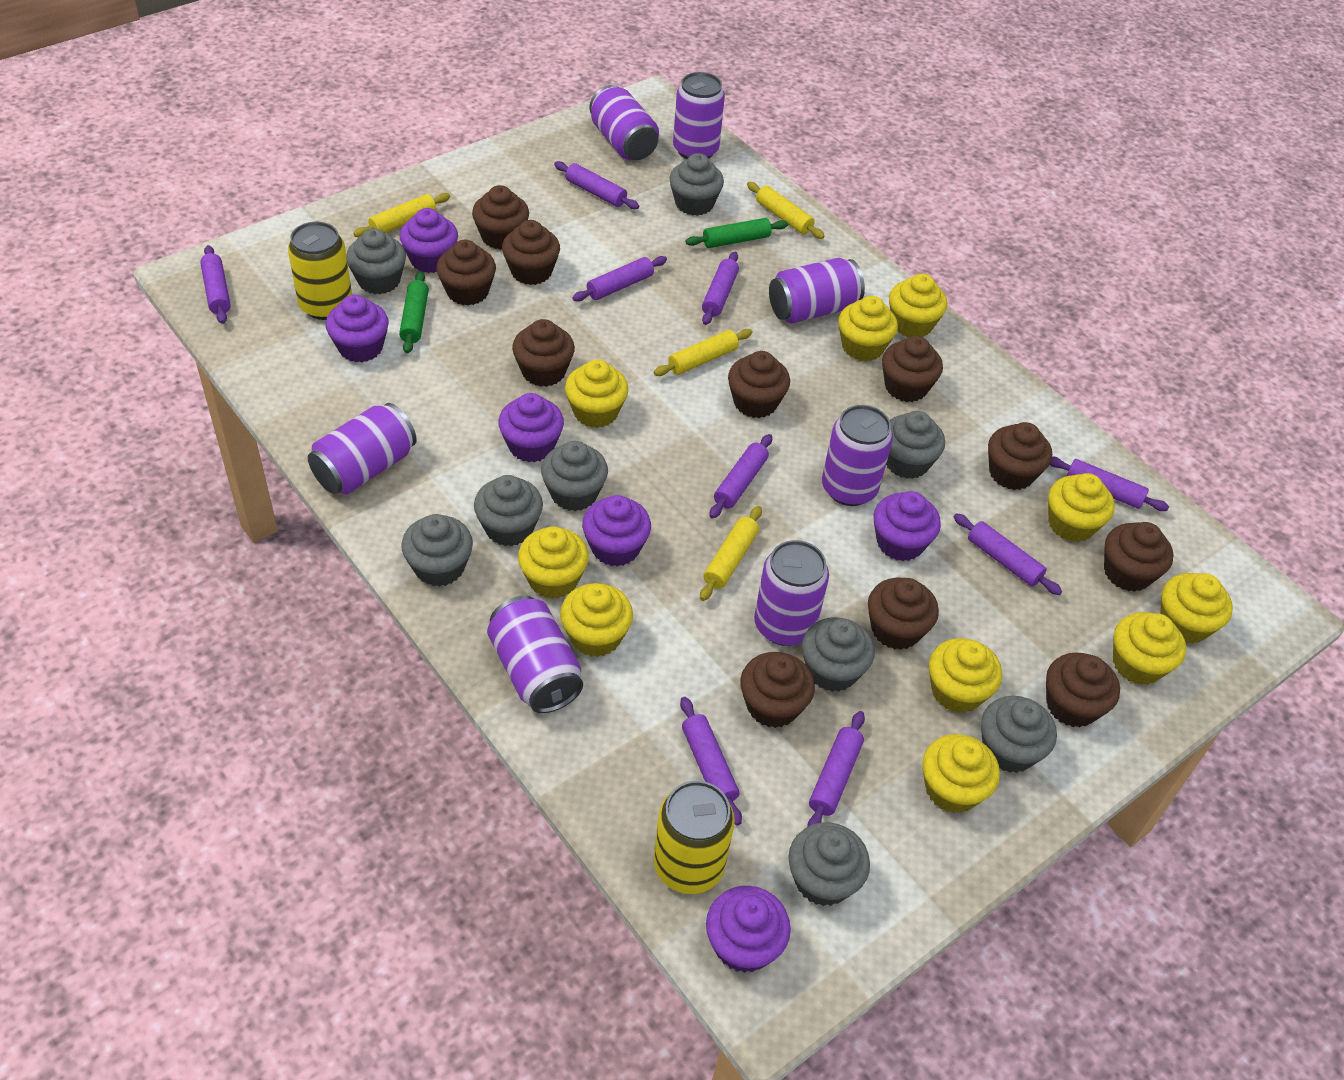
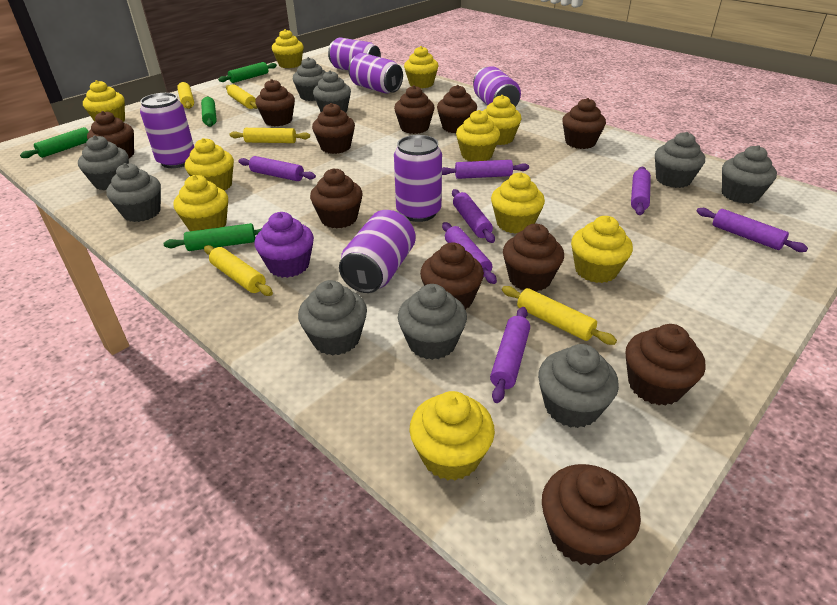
green rolling pin: [399,271,429,354] [686,218,788,248] = 2 -> [20,127,89,158] [164,223,262,251] [201,96,217,127] [218,62,277,83] = 4
purple can: [308,403,417,494] [487,596,583,713] [590,85,659,160] [673,72,725,159] [754,540,829,646] [769,258,865,323] [822,405,893,506] = 7 -> [140,93,194,168] [328,38,381,70] [339,210,416,293] [348,53,403,94] [394,135,442,222] [473,66,521,107] = 6
purple cupcake: [326,295,389,363] [400,208,458,273] [498,393,564,462] [582,495,651,567] [706,886,791,973] [873,491,941,561] = 6 -> [255,212,314,278] = 1
purple rolling pin: [200,245,231,324] [554,161,639,209] [572,256,667,302] [680,697,742,826] [702,251,739,325] [709,434,772,519] [807,711,865,826] [954,513,1062,595] [1050,457,1169,511] = 9 -> [238,156,316,181] [442,160,529,179] [442,222,497,284] [452,189,495,243] [490,307,530,403] [631,167,651,215] [696,208,808,252] = 7
yellow can: [288,222,352,320] [654,781,735,894] = 2 -> none = 0
yellow rolling pin: [353,193,450,237] [654,329,752,376] [700,506,762,601] [747,182,825,239] = 4 -> [177,82,194,109] [204,245,273,296] [226,84,257,109] [229,128,310,143] [502,286,617,345] = 5

